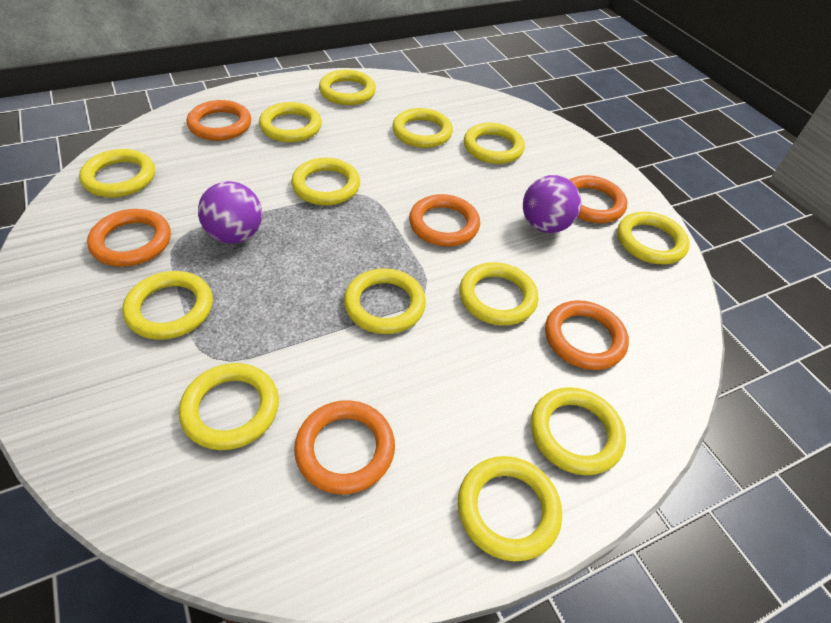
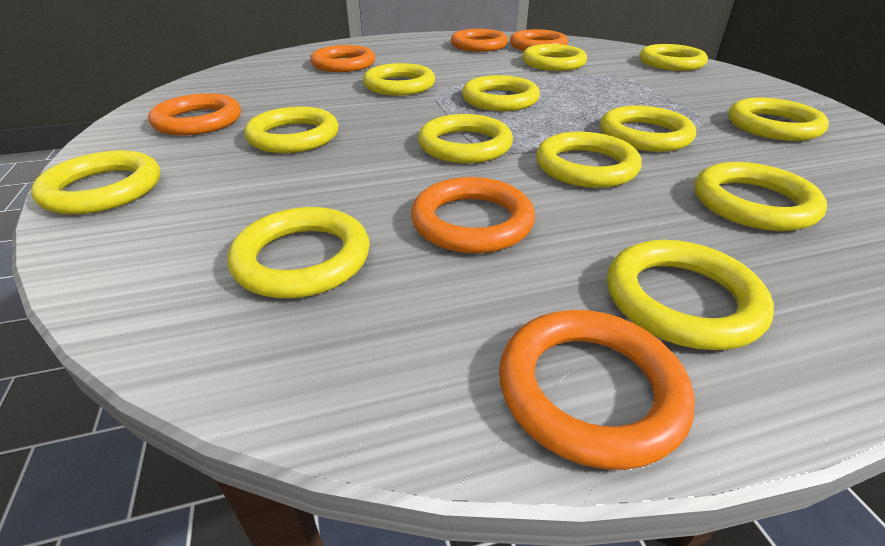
purple ball: [198,181,262,244] [523,175,581,233] = 2 -> none = 0

